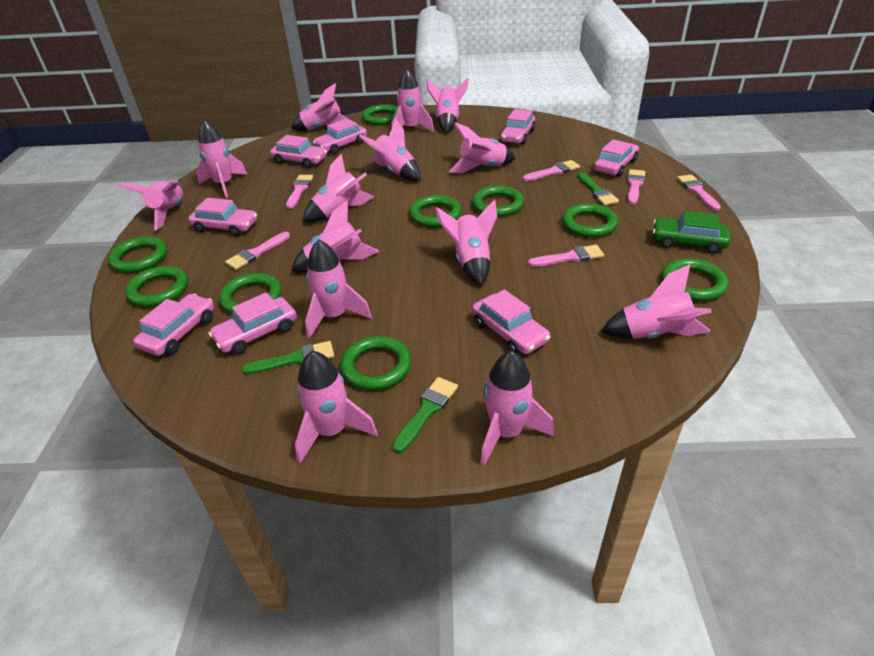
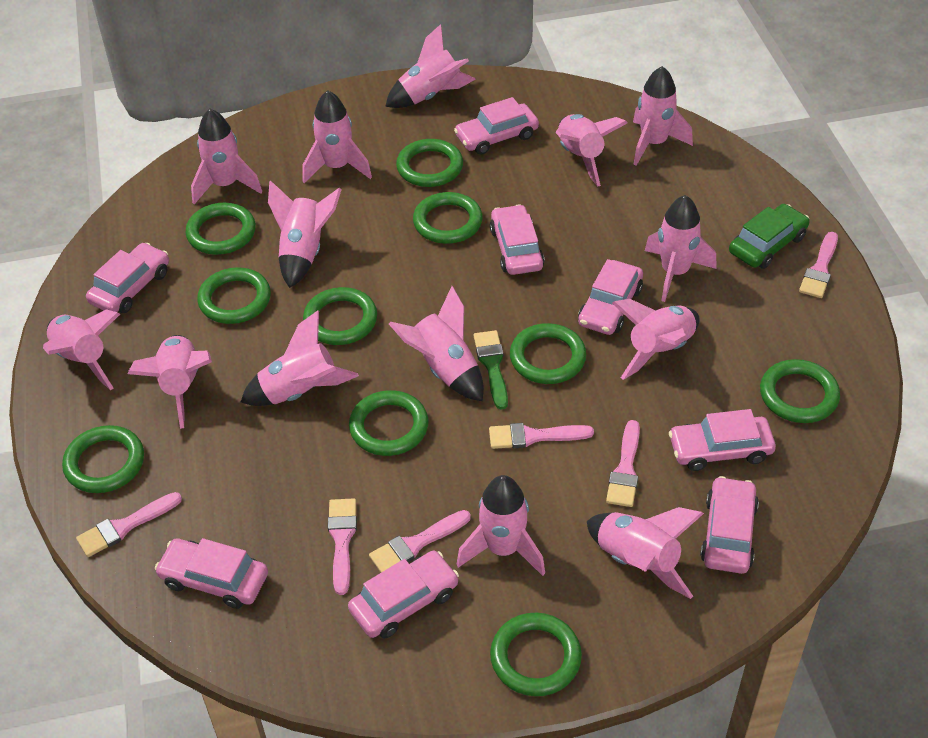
green brush: [242,341,334,375] [392,377,458,453] [577,172,619,206] = 3 -> [474,330,508,410] = 1
green ring: [108,236,167,273] [125,266,188,307] [219,273,282,314] [340,336,411,390] [362,104,398,125] [409,195,461,227] [472,185,524,217] [562,203,618,238] [661,258,728,301] = 9 -> [62,425,144,493] [186,203,256,255] [197,267,271,324] [303,287,377,345] [349,390,429,456] [396,139,463,187] [413,192,483,244] [490,613,582,696] [510,323,586,384] [760,359,840,423] = 10

